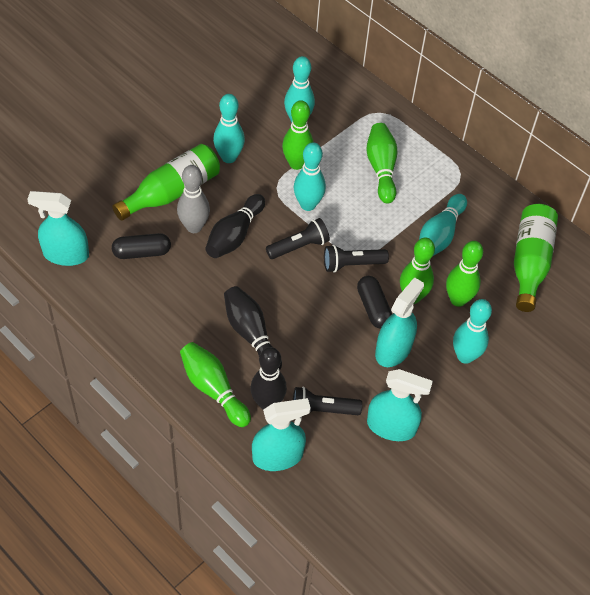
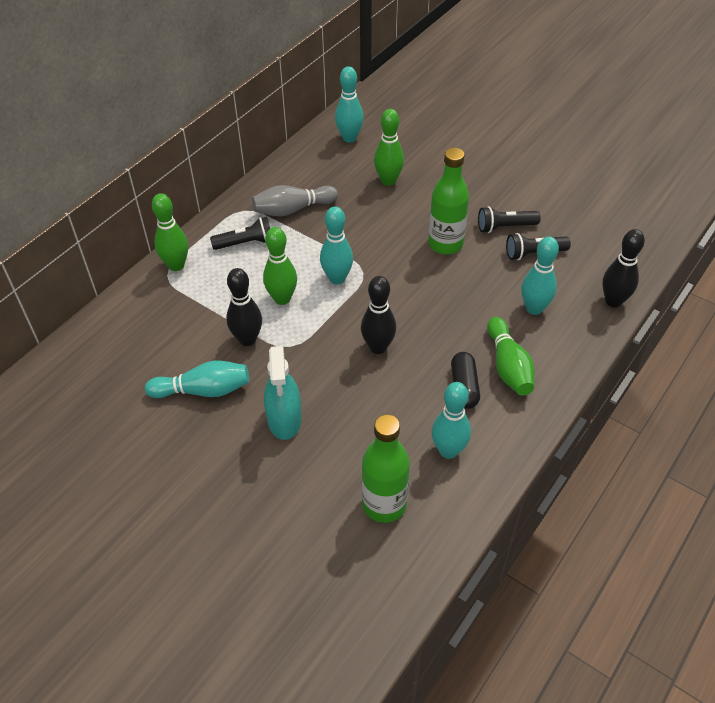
black capsule: [112,233,171,259] [357,276,392,329] = 2 -> [451,352,480,409] = 1
green bowling pin: [180,342,251,427] [282,100,313,170] [366,123,397,204] [400,237,435,304] [446,241,483,307] = 5 -> [152,193,188,271] [263,227,297,305] [374,109,404,186] [487,317,535,396] = 4
turquoise spray bottle: [27,191,89,266] [252,398,311,471] [367,369,433,441] [375,277,424,367] = 4 -> [264,346,302,440] = 1

